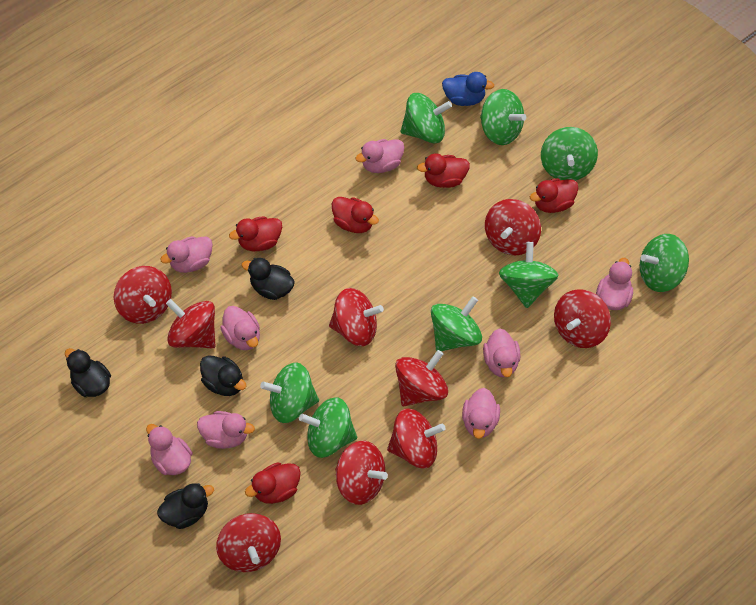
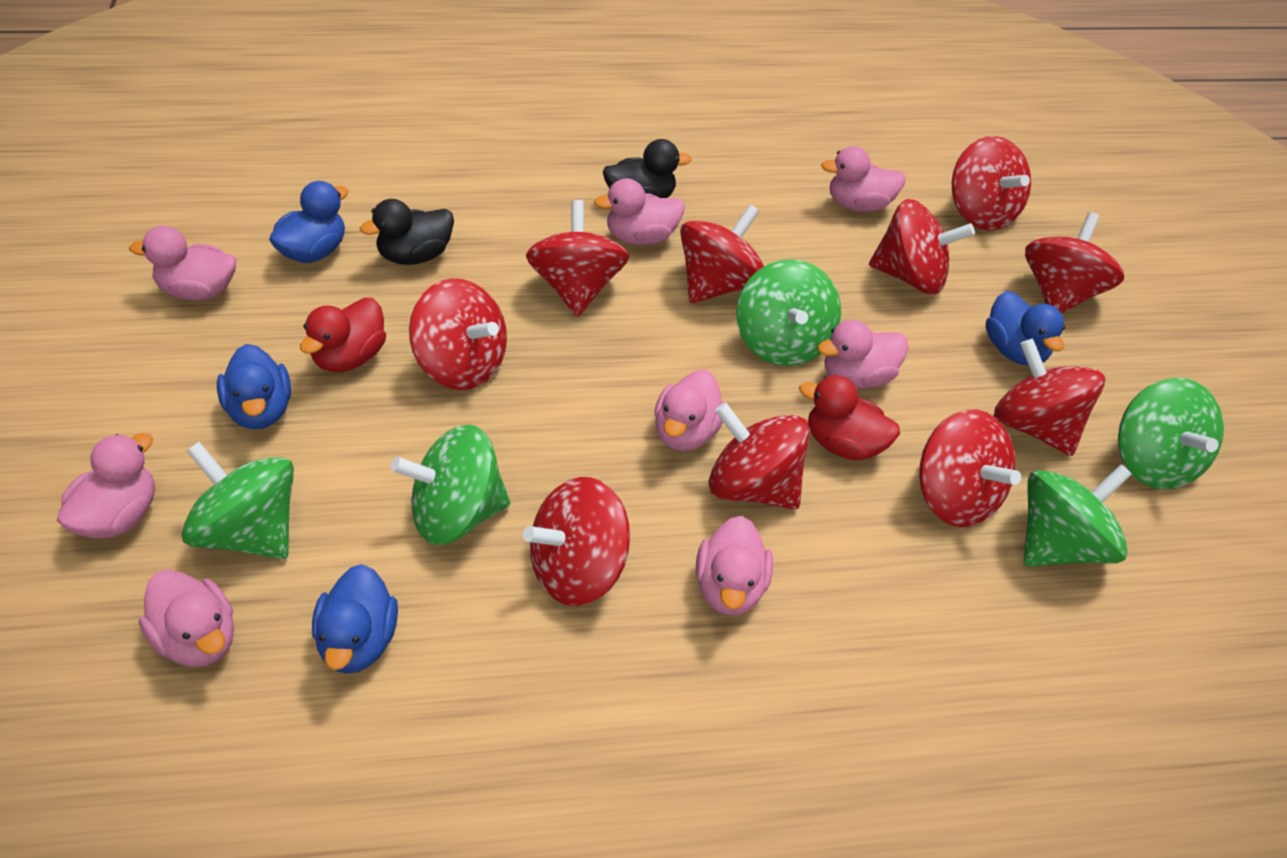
black duck: [65,348,111,397] [157,483,214,529] [200,355,246,396] [242,258,295,300] = 4 -> [360,199,454,265] [603,139,692,198] = 2
blue duck: [442,72,494,106] = 1 -> [217,344,291,429] [269,181,349,263] [312,564,398,674] [986,291,1065,366] = 4
green spinning top: [260,363,319,423] [299,397,357,458] [400,93,452,143] [431,296,482,351] [480,89,526,145] [499,242,558,308] [541,127,598,181] [640,234,689,292] = 8 -> [182,442,294,559] [391,425,510,545] [736,259,841,366] [1024,464,1132,566] [1118,378,1224,489] = 5
red duck: [229,216,282,251] [245,462,301,504] [332,197,379,233] [417,153,470,188] [530,178,578,213] = 5 -> [300,298,386,372] [799,375,900,460] = 2
red spinning top: [114,266,172,324] [166,299,216,349] [216,513,281,572] [329,288,384,346] [335,441,388,505] [387,408,446,469] [395,350,448,406] [485,199,541,255] [554,289,611,348] = 9 -> [409,279,507,390] [523,477,630,606] [526,200,629,317] [680,204,764,303] [709,402,810,509] [869,199,975,294] [919,410,1021,527] [952,136,1031,231] [994,339,1105,456] [1025,212,1124,314] = 10

